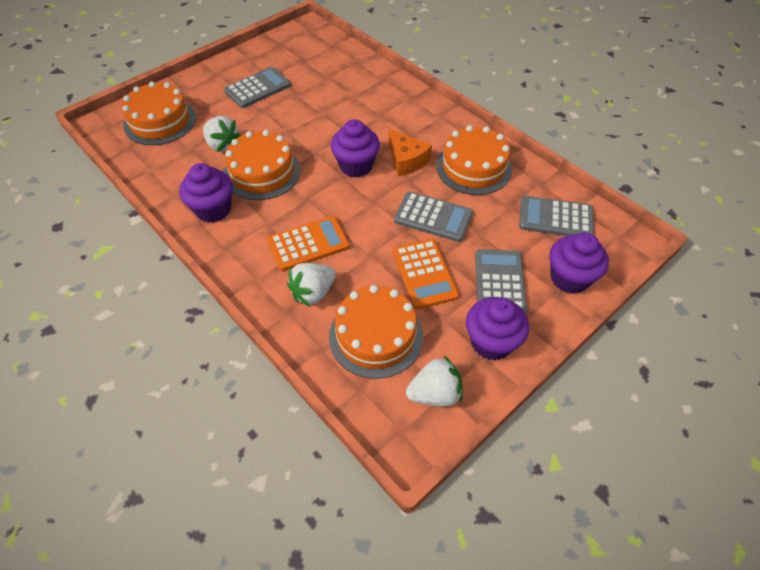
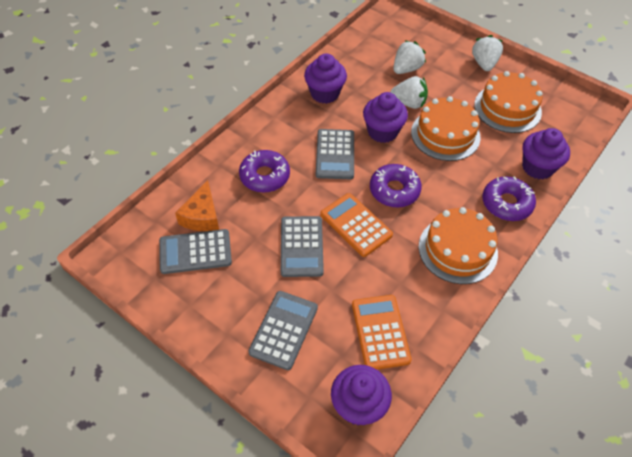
orange cake: [122,82,196,145] [224,130,300,200] [329,285,423,379] [436,125,512,195] = 4 -> [411,96,480,161] [419,207,498,284] [474,71,543,133] = 3
purple donut: none = 0 -> [239,150,290,193] [370,164,422,207] [482,176,536,221] = 3

